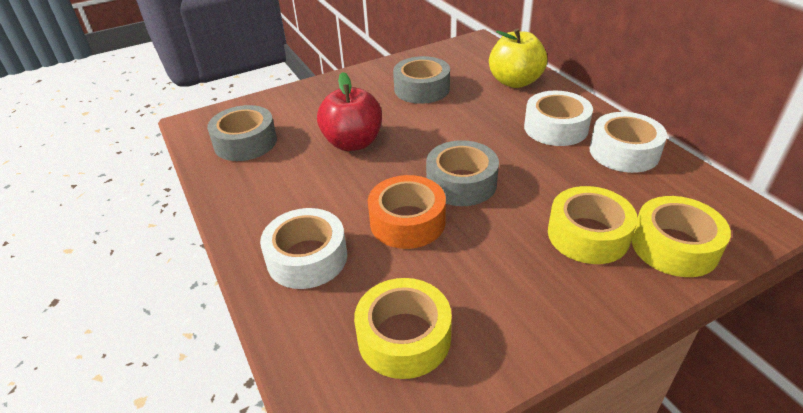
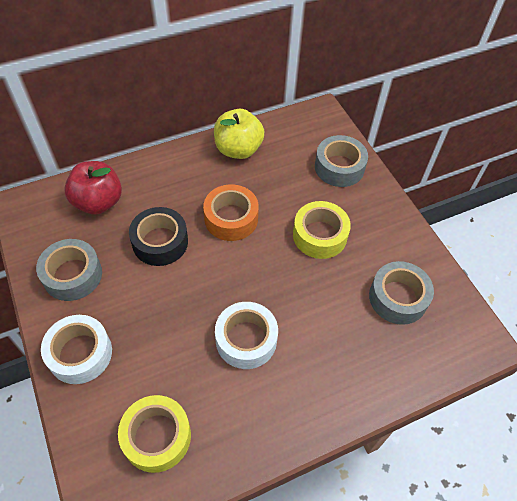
black tape: none = 0 -> [129,207,188,266] = 1
white tape: [260,208,347,289] [524,91,593,146] [590,112,667,173] = 3 -> [41,315,112,384] [215,302,278,369] = 2
yellow tape: [354,278,452,379] [548,186,638,264] [632,196,731,277] = 3 -> [118,395,191,473] [293,201,351,259] = 2

